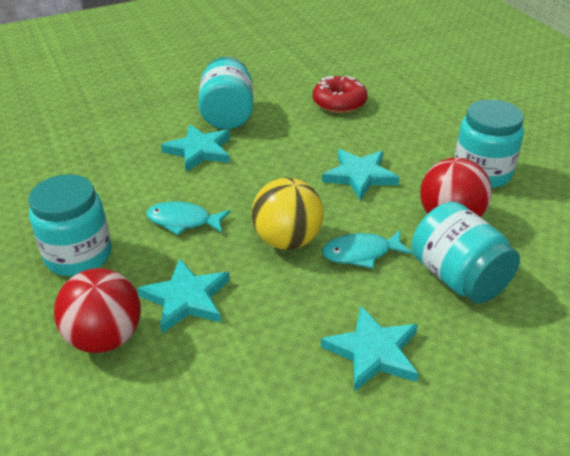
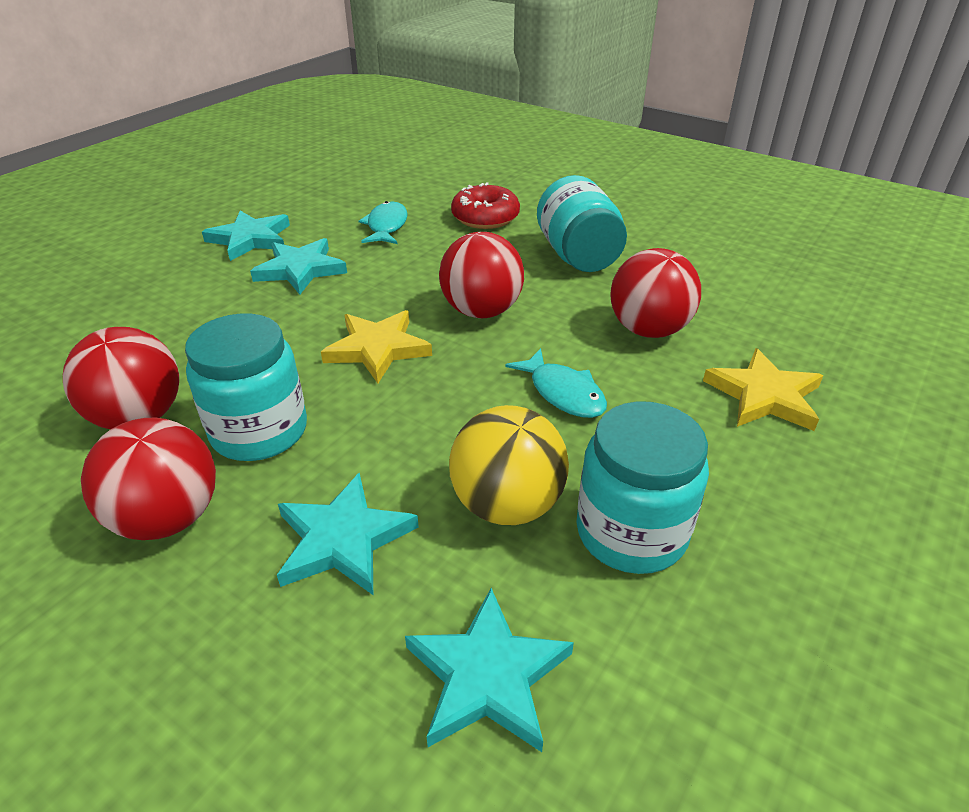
red ball: [54,268,141,353] [420,157,492,217] = 2 -> [63,327,179,429] [81,418,216,540] [439,232,524,318] [610,248,701,338] = 4
turquoise jar: [29,174,112,276] [198,57,253,129] [411,202,520,303] [455,99,524,188] = 4 -> [185,314,307,461] [537,175,627,272] [576,401,709,574] = 3
yellow star: none = 0 -> [321,310,432,383] [703,348,823,431] = 2

